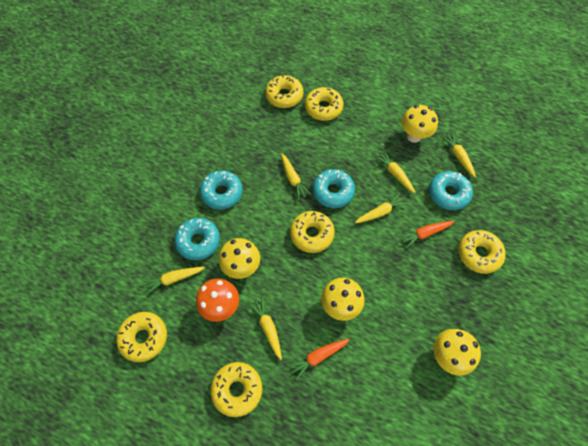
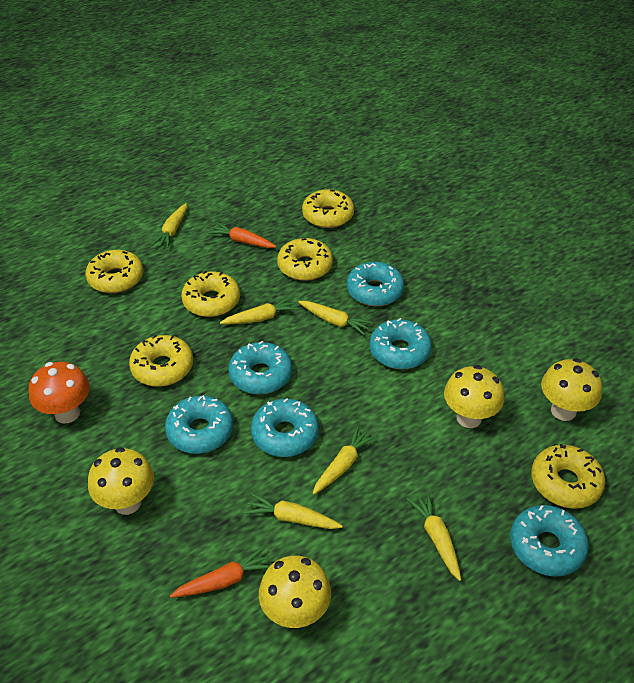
turquoise donut: [174,218,220,260] [200,170,243,210] [313,169,355,208] [429,171,473,210] = 4 -> [165,395,233,454] [228,341,292,395] [251,398,319,457] [347,262,404,306] [370,318,432,369] [510,505,589,577] = 6

